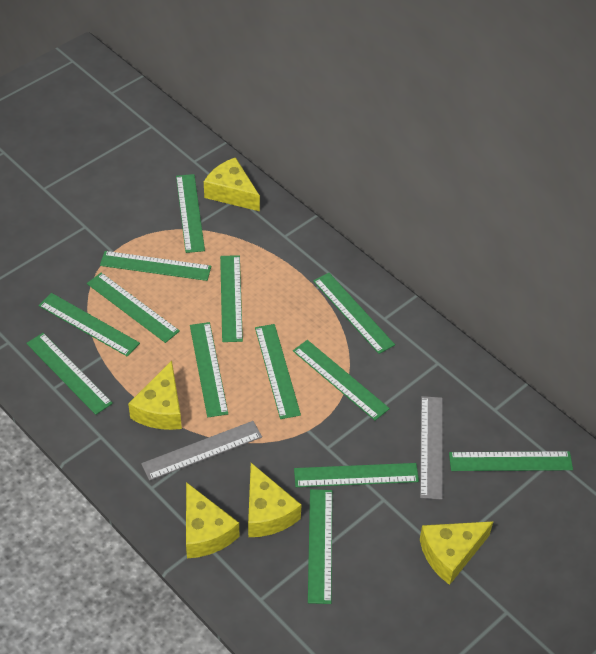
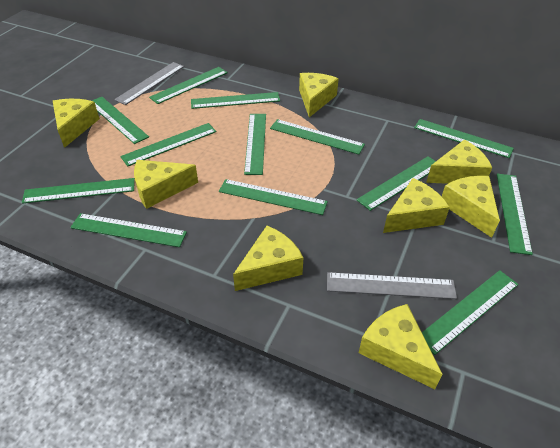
yellow cheese: [128,361,182,430] [186,482,239,558] [204,157,260,211] [248,463,301,537] [420,521,493,585] = 5 -> [53,99,100,148] [134,160,198,209] [233,226,303,291] [299,73,339,117] [359,304,443,389] [383,178,450,233] [426,140,492,184] [442,176,500,238] = 8

